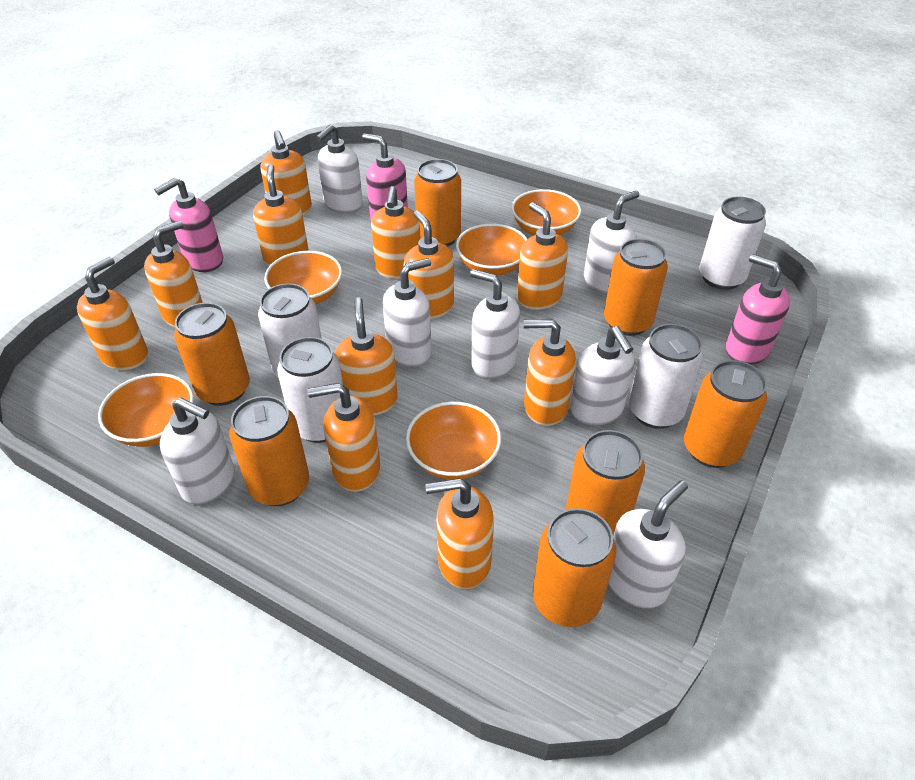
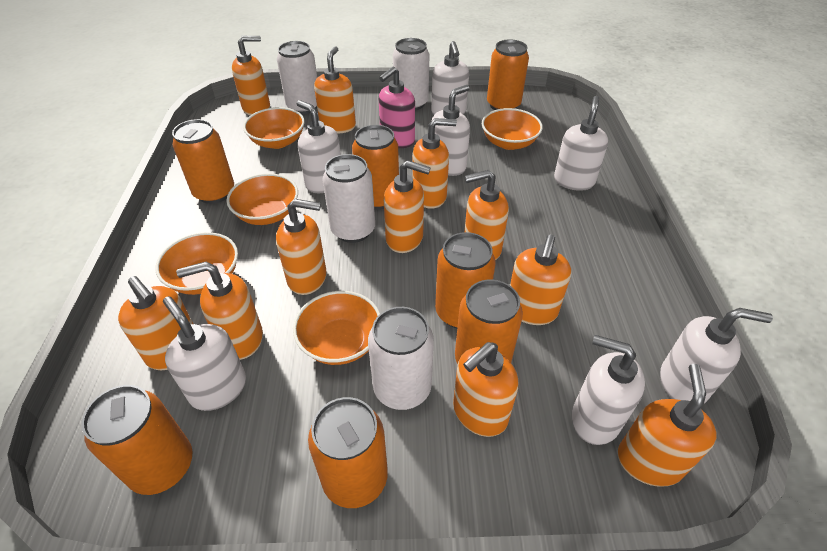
pink soap dispenser: [154,178,223,272] [362,133,408,221] [726,254,790,365] = 3 -> [379,67,415,148] = 1

